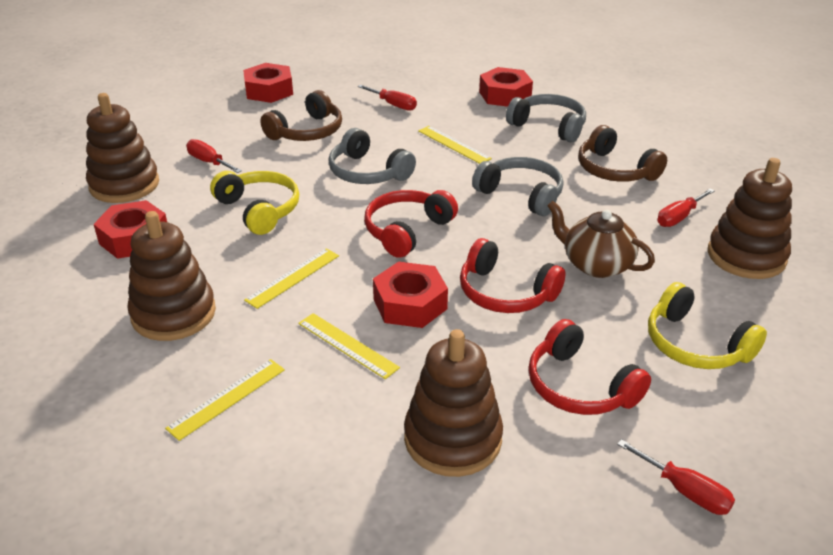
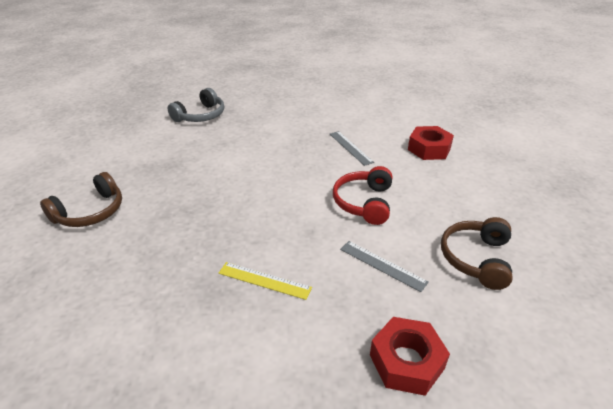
brown stacking toy: [86,93,159,203] [127,211,216,341] [404,329,503,477] [708,158,792,279] = 4 -> none = 0
brown teapot: [547,201,655,278] = 1 -> none = 0
grey headphones: [328,128,416,184] [472,157,564,216] [506,94,586,142] = 3 -> [168,88,224,122] = 1
grey ruler: none = 0 -> [330,131,374,166] [340,241,429,292] = 2
red headphones: [364,190,458,258] [460,238,565,313] [528,319,651,415] = 3 -> [333,166,392,225] = 1
red nut: [94,200,167,259] [243,63,293,103] [373,262,448,328] [479,67,533,107] = 4 -> [370,317,450,396] [408,126,454,160] = 2
red screwdriver: [186,139,242,173] [358,85,417,111] [617,439,735,515] [657,188,715,227] = 4 -> none = 0
yellow headphones: [210,171,299,235] [648,282,767,369] = 2 -> none = 0
yellow ruler: [165,359,285,441] [244,248,339,309] [298,313,400,379] [418,126,492,164] = 4 -> [219,262,312,300] = 1

